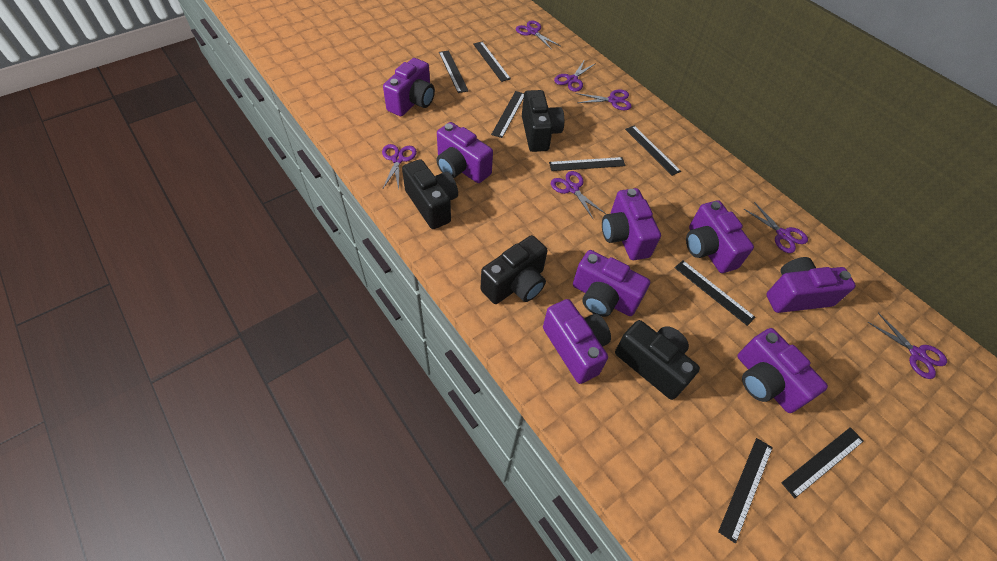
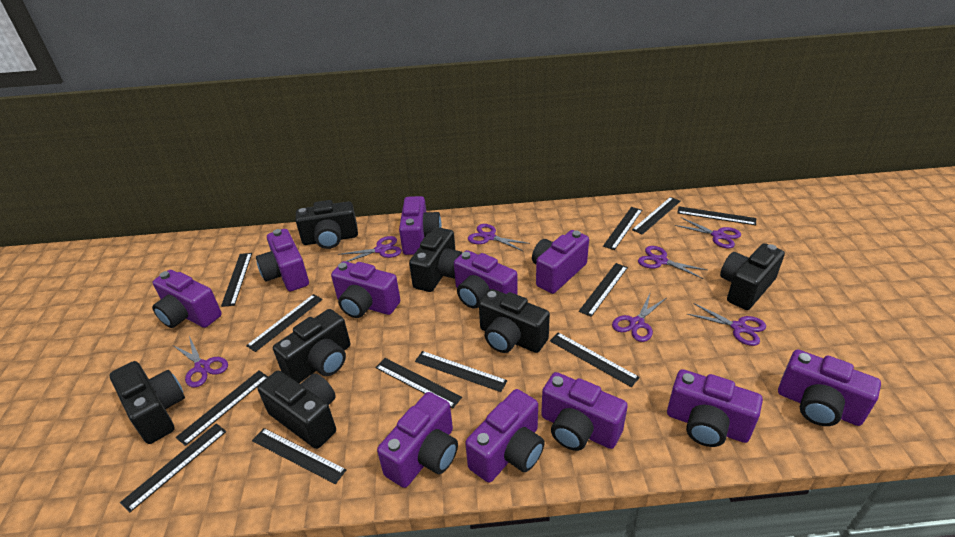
black camera: [402,159,458,229] [481,235,548,304] [522,90,564,152] [615,320,700,400] = 4 -> [110,361,185,444] [257,371,336,449] [273,309,350,383] [296,200,358,249] [409,227,462,292] [479,289,550,353] [720,243,785,310] = 7
black ruler: [439,50,469,93] [473,42,511,82] [491,91,524,138] [549,157,626,171] [625,126,681,176] [675,260,756,326] [718,438,773,543] [781,427,864,498] = 8 -> [120,423,227,513] [175,371,268,446] [221,253,252,307] [246,294,323,352] [252,428,346,484] [375,358,462,408] [415,351,508,392] [550,332,640,387] [579,263,628,317] [603,207,642,250] [632,197,681,235] [677,207,756,225] = 12
purple camera: [383,58,435,116] [436,122,493,183] [543,299,611,384] [573,250,650,317] [602,188,661,260] [686,200,754,273] [738,328,828,413] [766,257,856,313] = 8 -> [152,270,222,328] [256,229,309,291] [331,261,400,318] [377,392,458,488] [399,196,442,255] [454,250,517,309] [465,389,545,483] [532,230,589,294] [541,372,628,451] [667,369,763,447] [778,350,881,426] = 11

